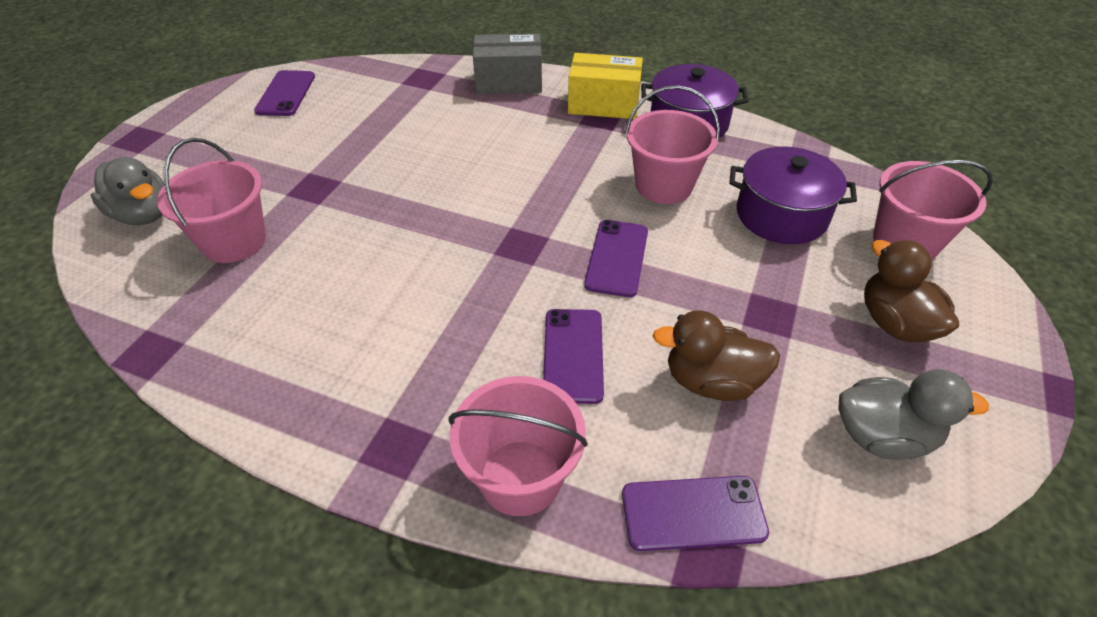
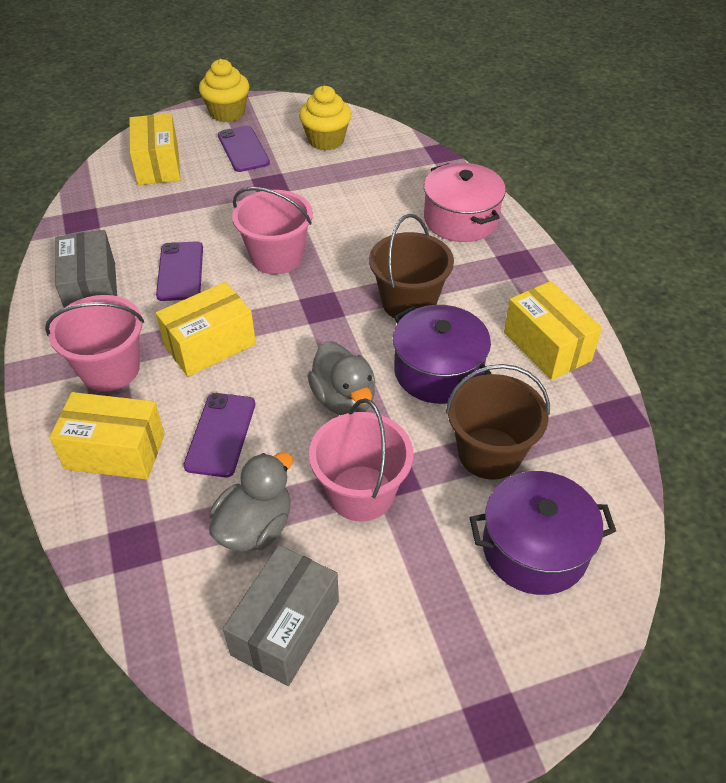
brown bucket: none = 0 -> [369,214,454,320] [446,364,550,480] = 2
brown duck: [652,310,780,401] [864,240,959,342] = 2 -> none = 0
grey box: [473,34,542,94] = 1 -> [55,230,117,308] [223,545,339,686] = 2
pink bucket: [157,138,266,263] [448,376,588,516] [625,85,720,204] [873,160,993,260] = 4 -> [45,295,144,391] [232,187,313,275] [309,398,413,522] = 3
pink pot: none = 0 -> [424,163,506,242] = 1
purple phone: [254,70,315,116] [543,309,604,404] [584,220,648,297] [622,476,769,551] = 4 -> [156,241,203,301] [183,393,255,477] [218,126,270,172] = 3
yellow box: [568,53,643,119] = 1 -> [49,392,165,479] [129,113,180,185] [156,282,256,377] [504,281,602,380] = 4
yellow cupcake: none = 0 -> [199,59,249,122] [299,86,351,151] = 2

